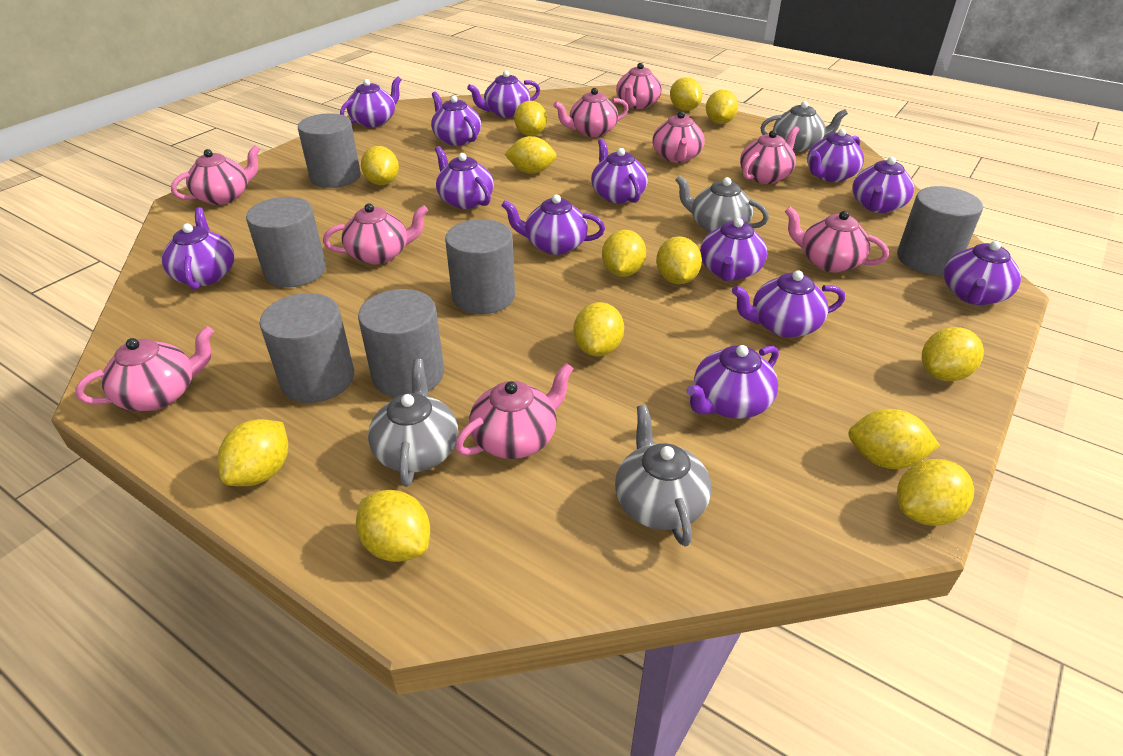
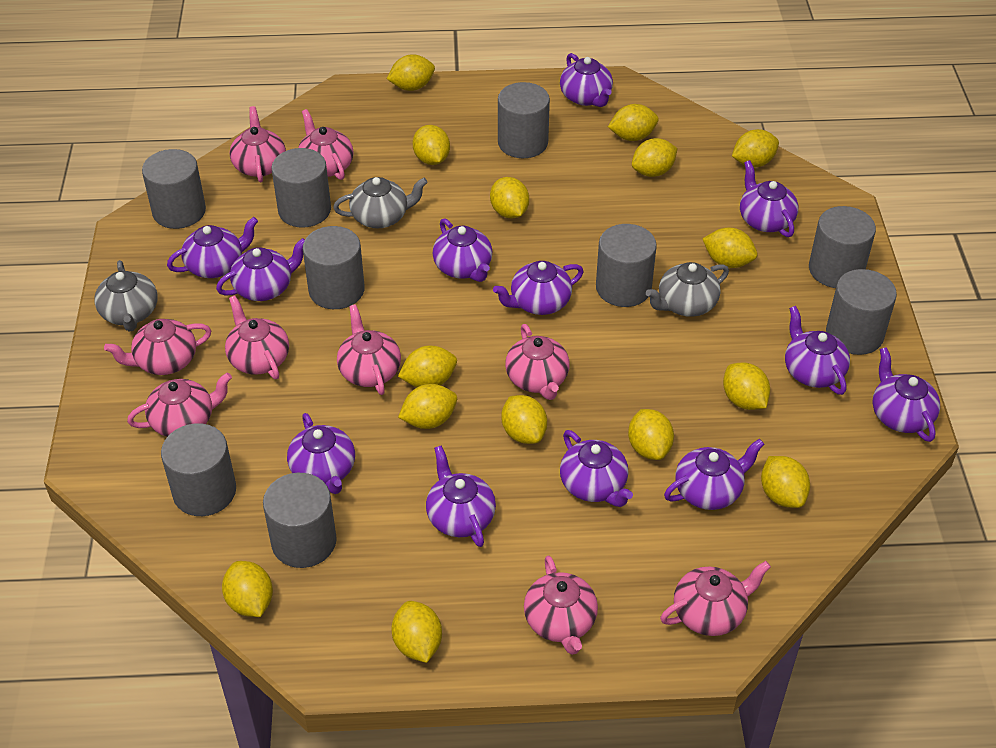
grey cylinder: [246,197,326,287] [259,293,354,403] [298,113,361,188] [358,289,444,397] [445,219,515,314] [897,186,983,275] = 6 -> [142,149,206,229] [161,423,236,516] [263,473,337,568] [271,148,331,228] [303,226,365,309] [498,82,550,158] [596,224,657,307] [809,206,876,288] [826,269,897,355] = 9
grey teapot: [368,359,458,487] [615,405,711,546] [675,175,769,233] [760,101,848,152] = 4 -> [94,260,157,332] [333,177,428,228] [646,262,729,317] = 3
purple teapot: [162,207,234,290] [340,76,401,127] [431,92,481,146] [435,146,494,209] [467,71,540,118] [501,195,605,255] [591,139,648,204] [686,345,779,419] [700,218,767,281] [732,270,845,338] [807,129,864,182] [852,157,914,213] [944,241,1021,305] = 13 -> [167,217,258,278] [216,238,305,301] [287,413,355,494] [426,446,496,547] [433,218,492,282] [493,261,584,315] [560,53,613,107] [560,430,633,507] [664,439,764,510] [740,160,798,237] [785,306,850,395] [872,347,940,442] = 12
yellow lemon: [217,419,288,486] [356,490,430,562] [361,146,399,185] [505,136,557,174] [514,101,547,136] [573,302,624,356] [602,230,646,277] [656,236,702,284] [670,77,703,111] [706,90,738,124] [848,409,940,469] [897,459,974,526] [921,327,984,381] = 13 -> [222,561,273,617] [387,54,435,91] [391,601,442,663] [398,346,457,387] [398,384,457,429] [413,125,450,165] [490,177,529,219] [501,395,547,444] [608,104,659,141] [628,409,674,460] [632,138,678,177] [703,228,757,268] [723,362,770,410] [732,129,779,167] [761,456,810,508] = 15

